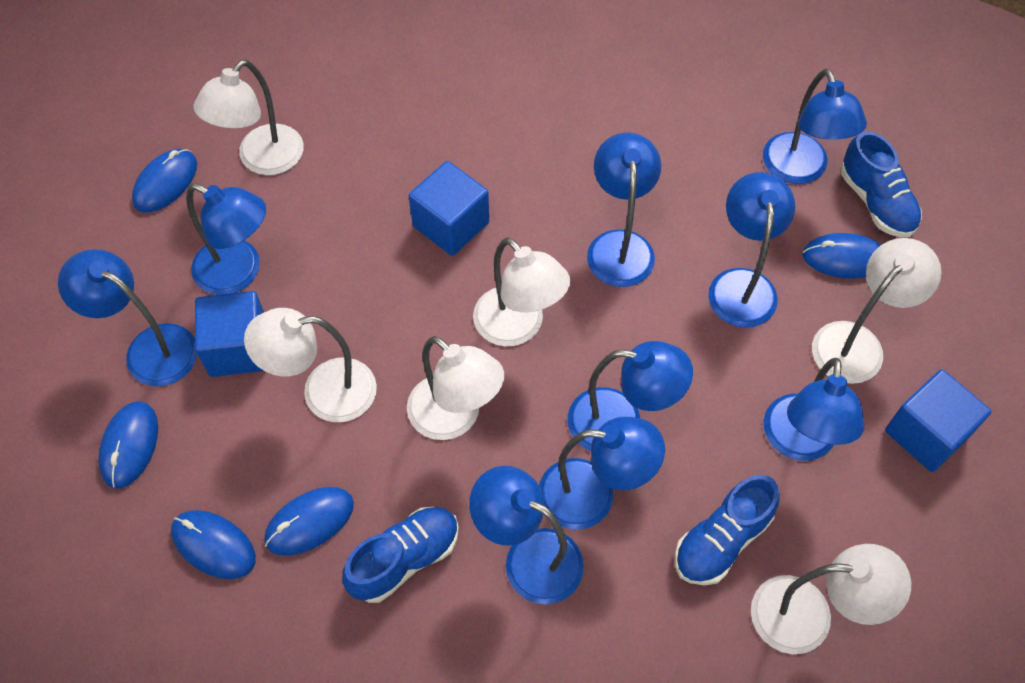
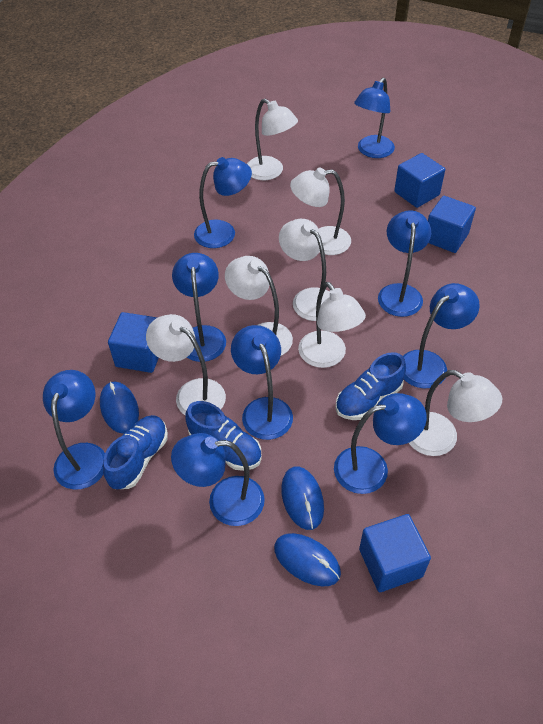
blue cube: [195,291,264,377] [409,161,489,256] [885,369,991,472] = 3 -> [108,312,159,373] [359,514,431,592] [394,153,445,208] [428,196,476,253] = 4
blue mouse: [98,401,158,489] [132,149,197,213] [171,510,256,579] [264,487,354,556] [802,233,881,279] = 5 -> [100,381,139,434] [274,533,341,586] [281,466,324,530] = 3
white lamp: [193,60,304,175] [244,308,377,422] [407,336,504,440] [473,237,570,347] [751,544,911,654] [812,238,942,384] = 6 -> [146,314,226,416] [225,256,293,356] [247,99,298,180] [279,219,330,321] [290,168,351,255] [298,282,366,368] [409,370,502,456] = 7

